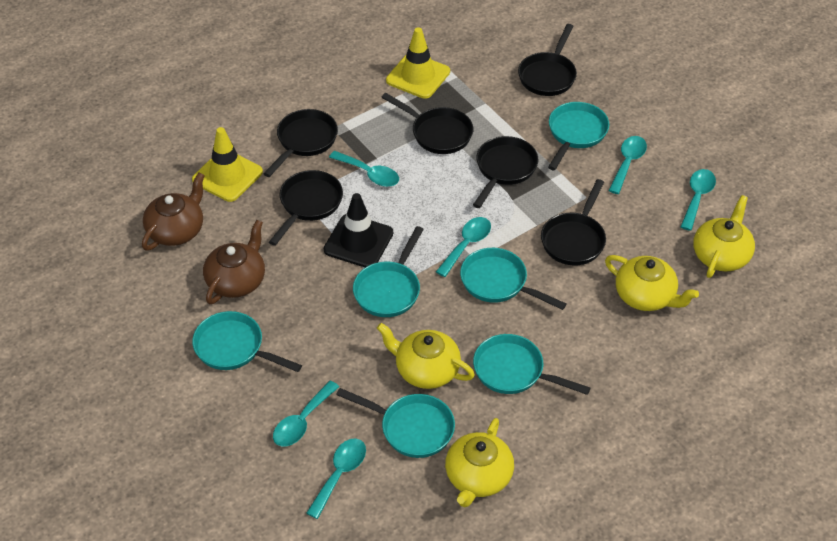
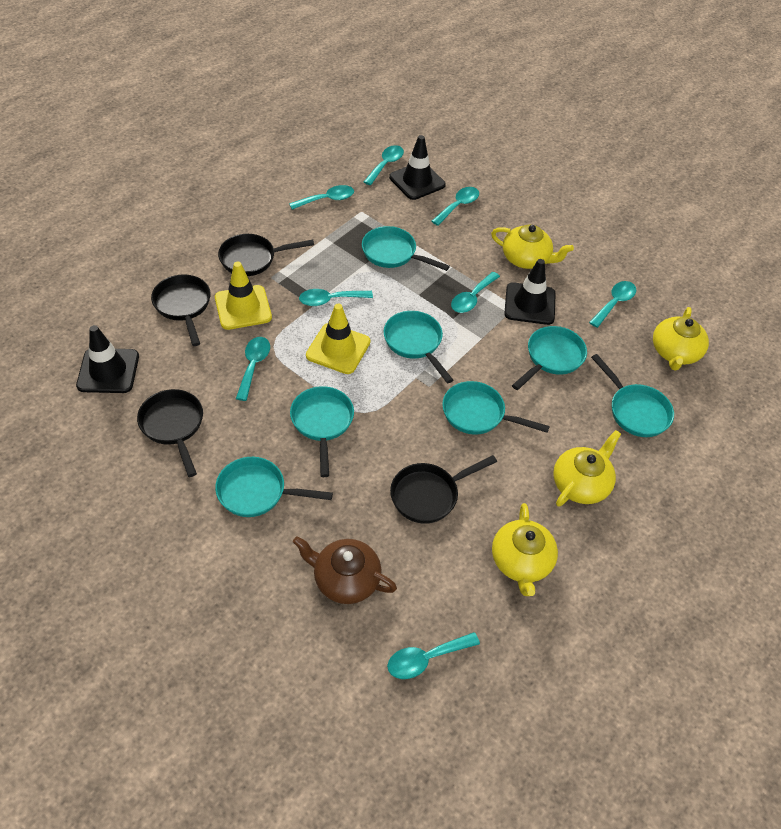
black pan: [263,109,338,177] [269,170,343,246] [381,93,473,154] [473,136,538,208] [518,24,577,96] [541,179,606,265] = 6 -> [137,389,203,477] [151,275,211,346] [218,234,314,276] [390,455,497,524] = 4
black traffic cone: [324,193,393,268] = 1 -> [76,325,139,393] [389,135,446,200] [504,259,556,325] = 3
brown teapot: [142,173,205,251] [203,220,265,304] = 2 -> [293,536,397,604] = 1
turquoise pan: [192,311,302,372] [336,388,455,458] [353,226,424,317] [460,248,566,310] [473,334,590,395] [548,102,609,170] = 6 -> [215,457,333,517] [290,386,354,477] [362,226,450,271] [384,311,453,383] [442,381,550,435] [512,326,587,390] [591,354,674,437] = 7
turquoise spoon: [273,381,339,446] [306,438,366,519] [329,151,399,187] [436,217,491,277] [608,136,647,194] [681,169,716,231] = 6 -> [236,337,270,401] [289,185,354,210] [299,289,373,306] [364,145,404,186] [387,632,480,679] [431,187,479,226] [451,272,500,313] [589,281,636,328] = 8

